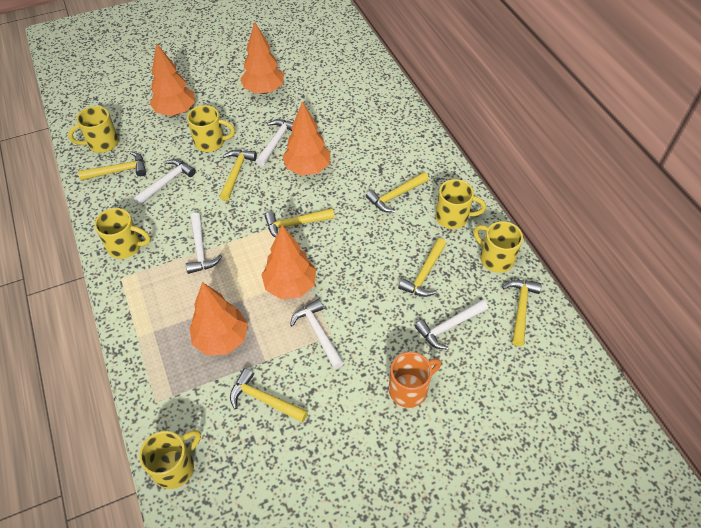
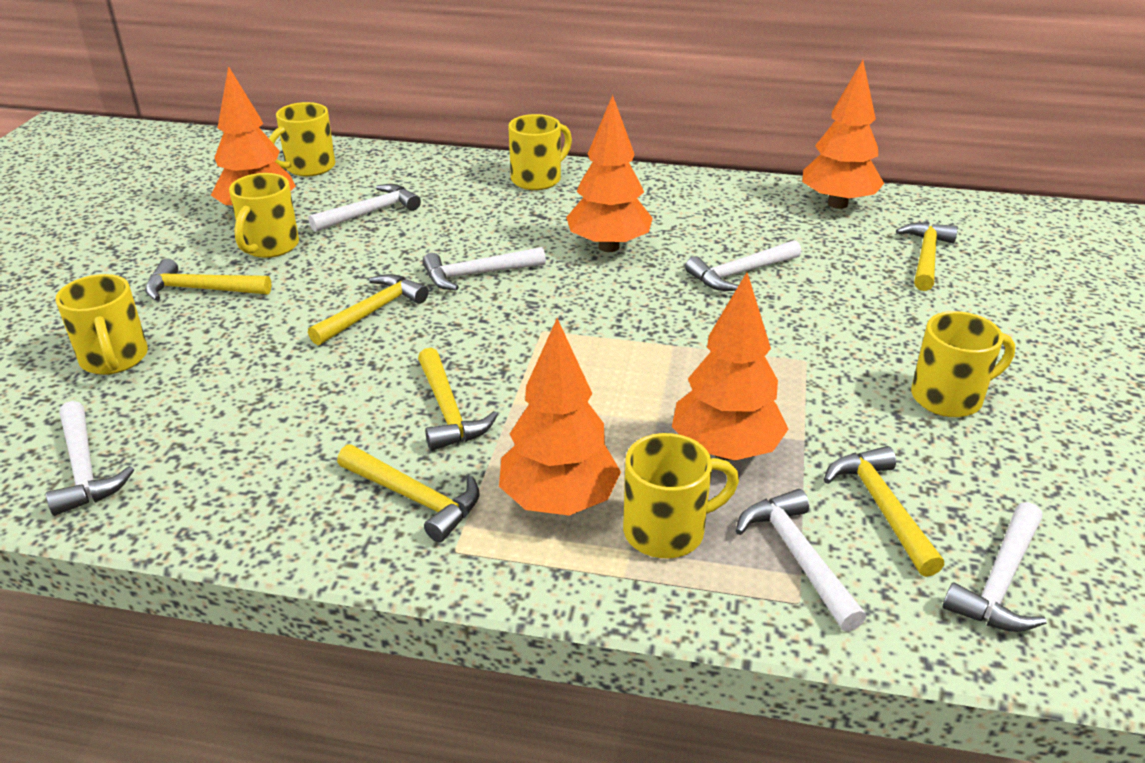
orange mug: [389,352,441,408] = 1 -> none = 0
white hammer: [134,159,196,205] [186,213,222,274] [256,119,294,166] [290,299,344,369] [415,299,488,350] = 5 -> [46,401,134,516] [309,184,421,232] [422,247,546,291] [685,240,801,291] [736,489,866,632] [942,502,1047,632] = 6
yellow hammer: [78,151,146,181] [220,150,257,201] [230,368,308,423] [265,208,335,238] [366,172,429,213] [398,238,446,297] [502,280,541,346] = 7 -> [145,258,272,301] [308,274,429,345] [337,445,479,542] [418,348,498,450] [824,446,945,577] [896,222,958,291] = 6

